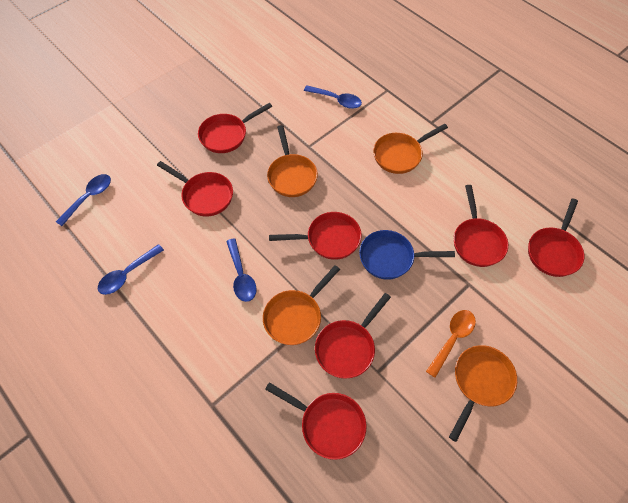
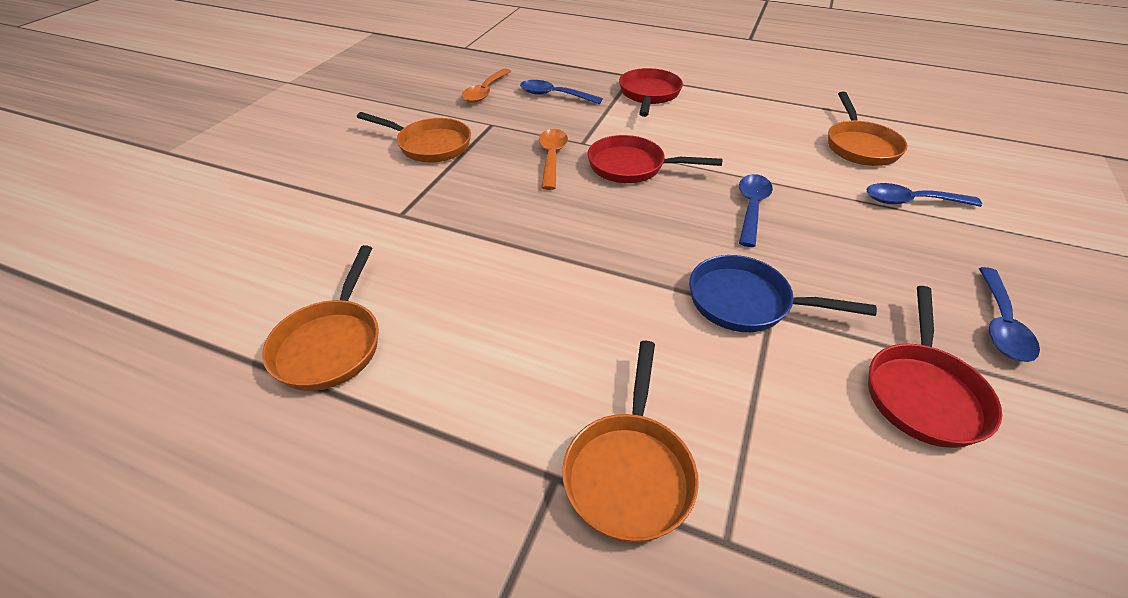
orange spoon: [426,310,476,378] = 1 -> [462,68,511,103] [539,129,568,190] = 2
red pan: [157,161,233,217] [198,103,272,153] [265,382,366,460] [269,212,362,260] [315,293,391,379] [454,185,508,267] [528,198,584,277] = 7 -> [587,135,723,183] [619,68,683,117] [868,286,1002,448] = 3

